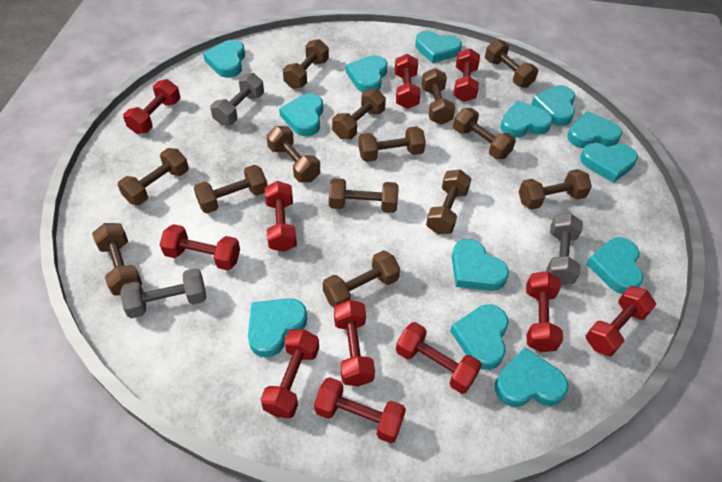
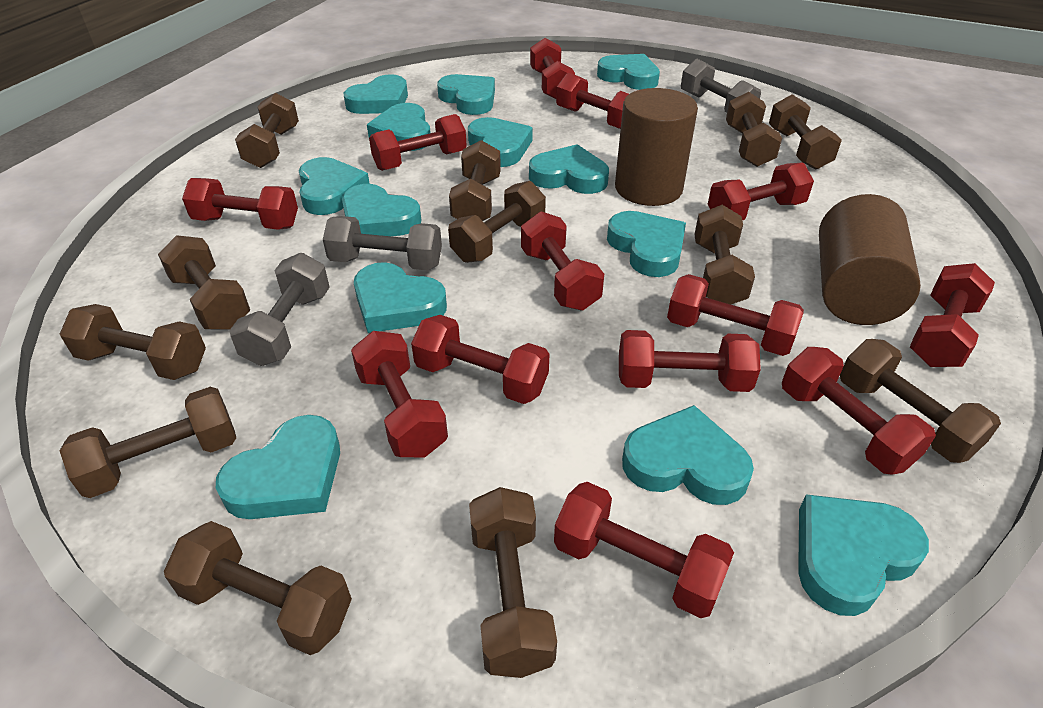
brown cylinder: none = 0 -> [615,88,698,206] [819,194,921,325] = 2
brown dumbbell: [92,223,142,295] [118,148,189,205] [194,165,267,213] [267,126,320,182] [283,39,329,89] [323,251,400,308] [329,178,398,213] [332,89,386,139] [358,126,426,162] [421,68,455,125] [426,170,471,234] [453,108,516,159] [485,39,538,88] [519,169,592,210] = 14 -> [60,304,206,380] [60,387,236,498] [158,235,250,330] [164,521,352,655] [235,93,299,168] [448,181,546,263] [449,140,501,221] [469,487,557,678] [694,205,755,305] [726,92,782,167] [769,94,842,170] [840,339,1001,463] = 12
red dumbbell: [123,79,180,134] [160,224,240,270] [261,329,319,418] [265,181,297,252] [314,377,406,443] [334,300,375,386] [395,54,421,109] [396,322,482,394] [453,48,480,102] [526,271,563,352] [586,286,656,356] = 11 -> [182,178,298,230] [351,331,448,457] [369,114,467,171] [411,315,549,404] [521,212,604,310] [530,38,575,99] [554,482,734,618] [556,73,629,129] [619,330,761,392] [667,274,804,356] [708,162,814,220] [782,347,936,475] [910,263,995,367] = 13

